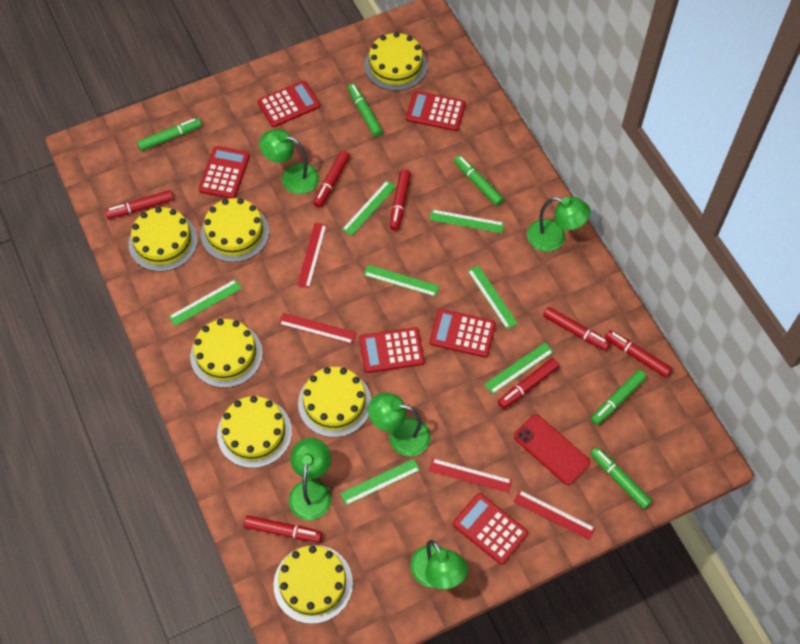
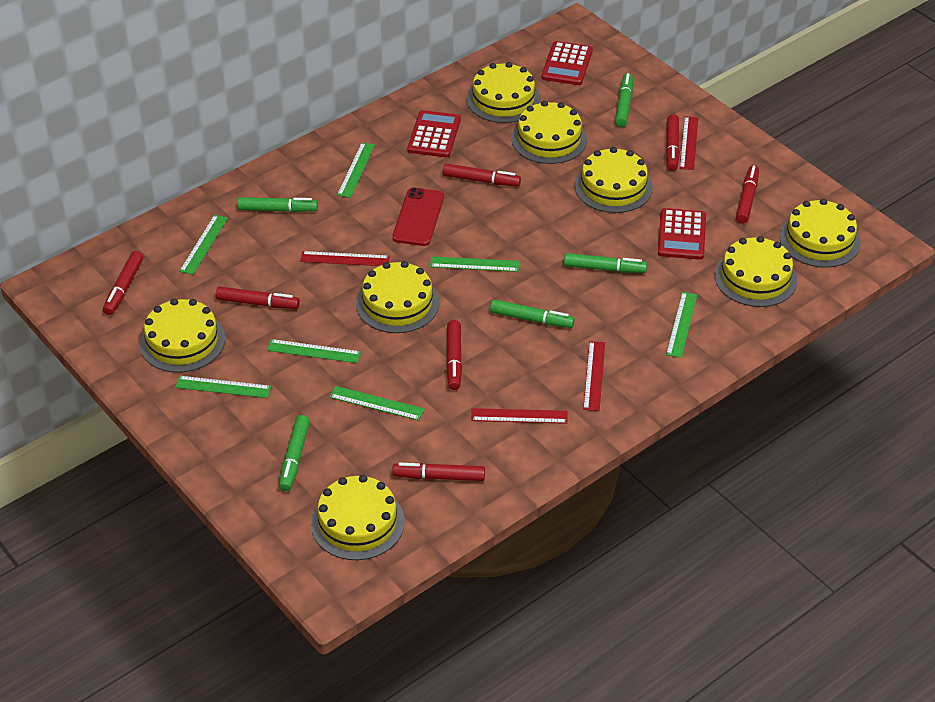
green lamp: [259,129,319,194] [289,438,331,520] [368,393,431,456] [410,540,468,589] [527,197,591,252] = 5 -> none = 0
red calculator: [199,146,250,199] [257,80,320,127] [359,327,424,373] [406,91,466,131] [430,309,496,358] [453,493,528,565] = 6 -> [407,110,461,157] [542,41,593,85] [658,208,706,260] = 3
yellow cake: [129,207,198,272] [190,319,263,388] [201,198,269,262] [217,396,292,468] [273,545,353,624] [298,367,371,437] [364,32,428,91] = 7 -> [140,298,225,373] [311,475,405,560] [356,261,439,333] [467,62,541,123] [511,101,587,164] [575,147,653,213] [715,236,797,307] [779,199,861,268] = 8

